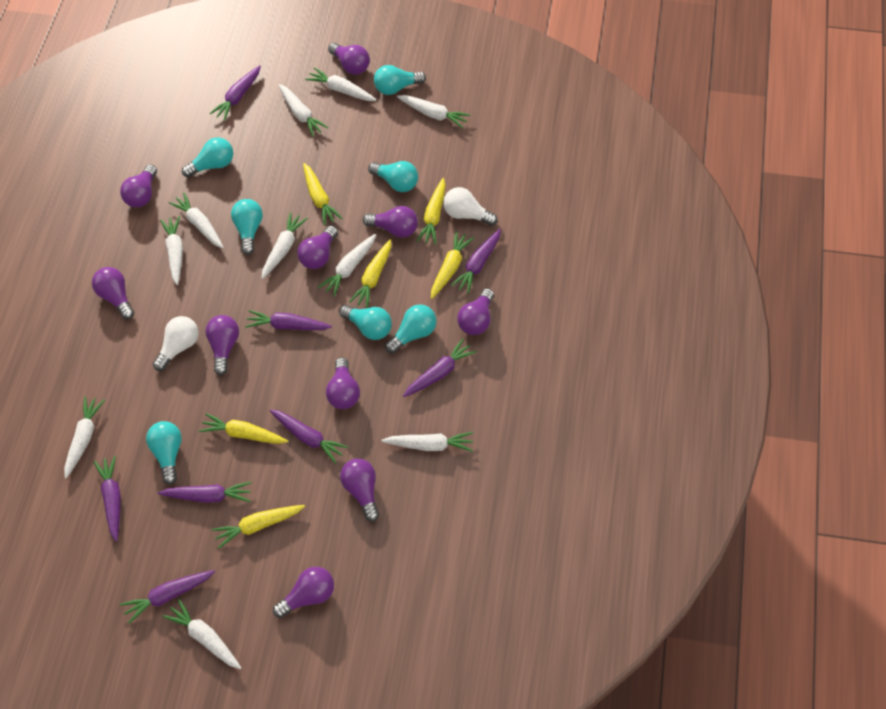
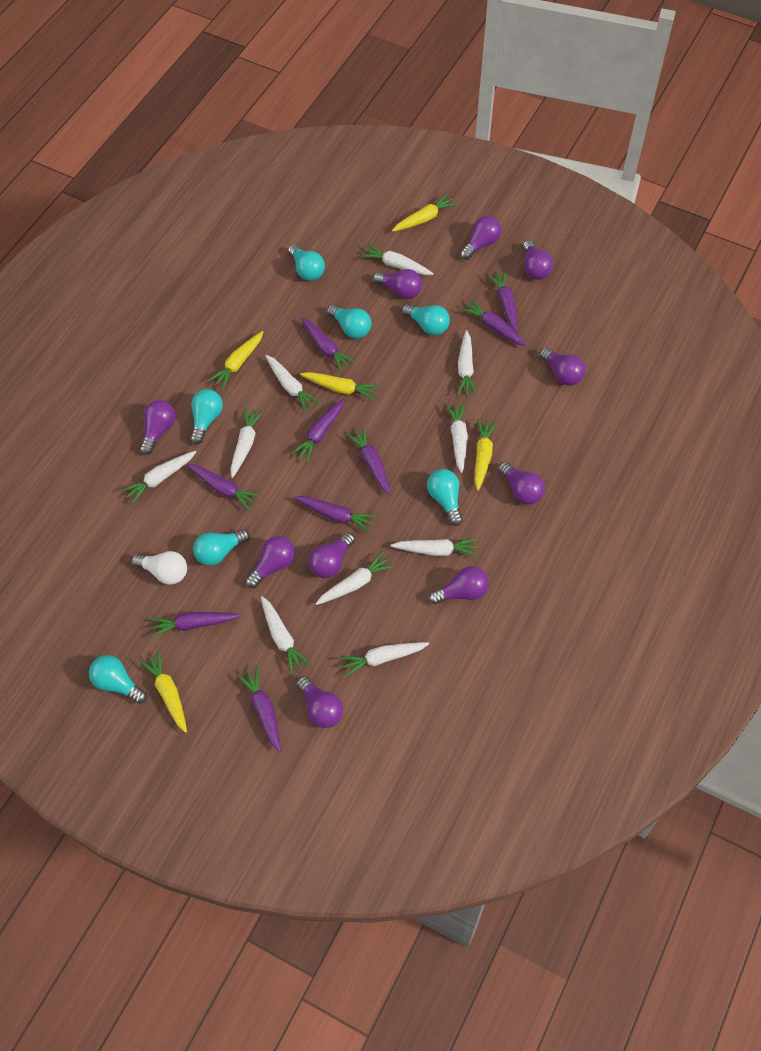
purple carrot: [94,456,121,541] [120,570,215,624] [158,482,252,503] [209,66,261,121] [245,310,332,330] [269,409,348,463] [403,339,477,397] [451,229,501,294] = 8 -> [149,612,240,638] [187,464,261,511] [237,666,281,752] [291,399,344,463] [294,496,377,533] [301,317,356,373] [346,426,391,495] [460,298,527,346] [488,270,518,332] = 9
white light bulb: [153,316,198,371] [443,187,498,226] = 2 -> [131,551,187,585] = 1
yellow carrot: [199,413,288,444] [212,505,305,548] [303,163,342,226] [349,239,391,308] [417,178,446,245] [431,231,474,299] = 6 -> [139,651,187,733] [208,331,263,390] [300,372,380,401] [392,194,457,232] [475,419,497,491] = 5

